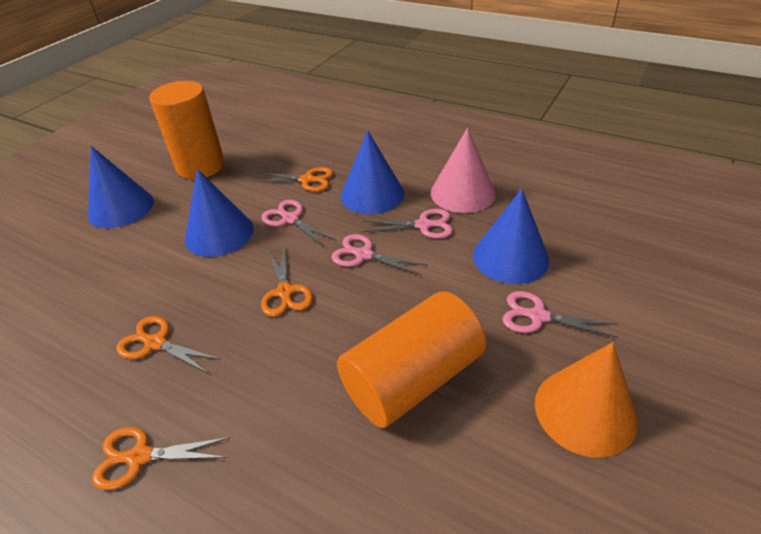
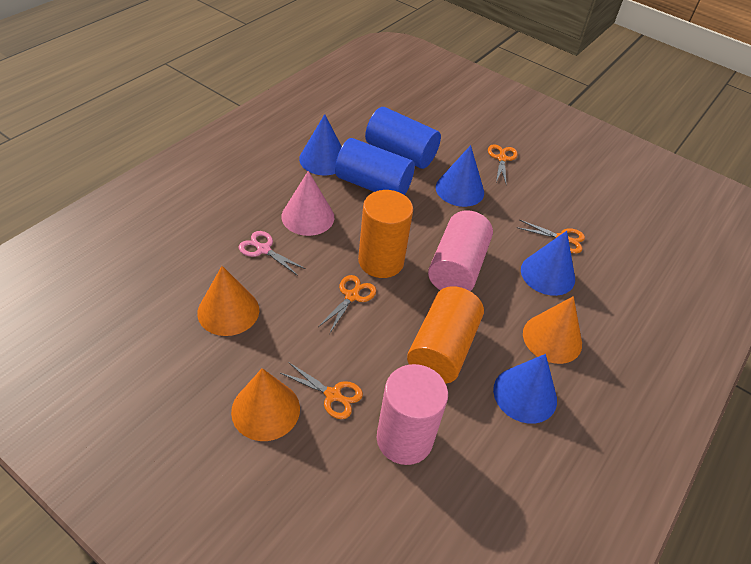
blue cylinder: none = 0 -> [335,138,415,195] [365,107,441,169] = 2
orange cone: [535,342,638,458] = 1 -> [197,266,259,336] [231,368,300,441] [523,296,582,364] = 3
pink cylinder: none = 0 -> [377,364,448,465] [428,210,493,291] = 2
pink scissors: [262,200,336,247] [332,234,428,275] [362,209,453,239] [502,291,618,338] = 4 -> [238,231,306,276] = 1

